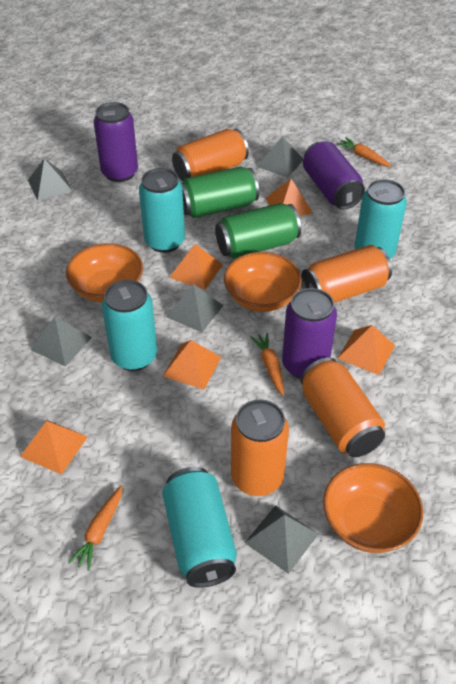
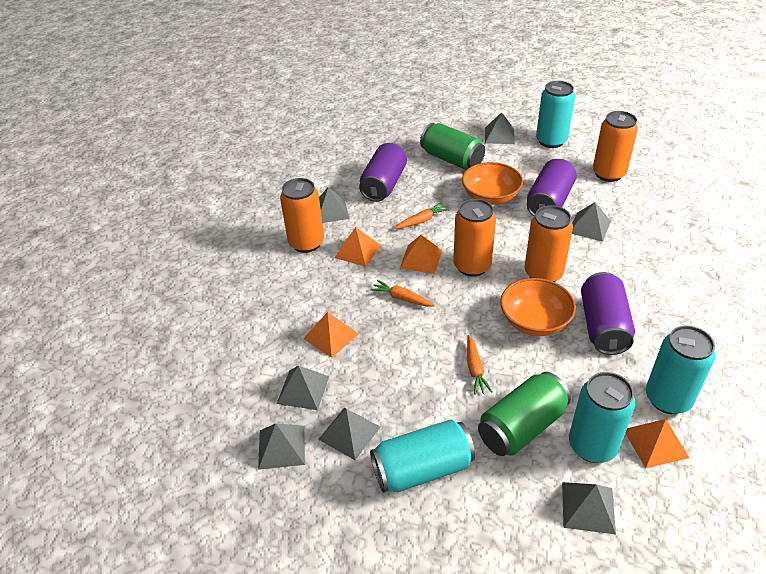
grey pyramid: [28,159,73,201] [30,317,92,367] [166,284,224,332] [245,505,318,574] [257,136,303,178] = 5 -> [258,423,305,470] [276,366,329,410] [318,408,380,460] [319,187,350,223] [485,112,515,144] [562,482,616,534] [572,202,611,242] = 7
orange bowl: [66,243,143,302] [224,252,302,312] [323,463,423,553] = 3 -> [462,162,523,205] [500,278,576,336] = 2
orange pyramid: [20,420,88,475] [163,340,221,390] [169,244,223,290] [266,179,313,216] [338,325,395,375] = 5 -> [303,312,358,358] [334,227,381,267] [400,235,442,274] [625,419,689,468] = 4

